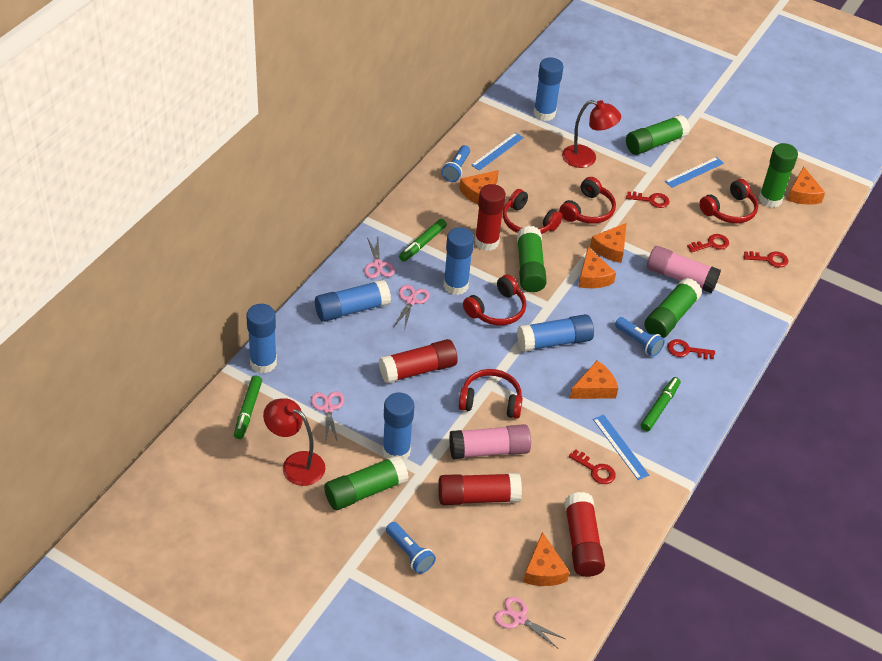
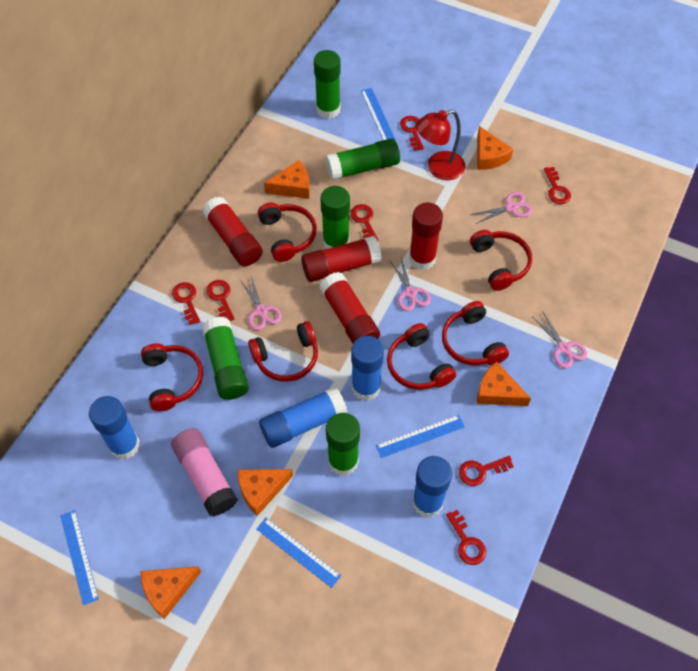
blue flashlight: [386,522,436,574] [441,145,470,182] [615,317,665,357] = 3 -> none = 0
blue glue stick: [246,304,277,373] [315,279,391,322] [382,393,414,461] [443,227,474,295] [517,314,594,352] [533,57,564,121] = 6 -> [89,396,140,460] [259,387,348,448] [351,336,384,401] [412,456,452,518] = 4
blue ruler: [471,132,524,171] [593,415,649,480] [665,157,724,188] = 3 -> [60,510,99,605] [256,518,341,588] [361,88,396,141] [376,415,465,458] = 4
green marker: [234,375,262,439] [399,219,447,262] [641,377,681,431] = 3 -> none = 0
orange cheese: [460,170,499,205] [523,532,570,586] [570,361,618,399] [578,247,616,288] [590,223,627,263] [787,166,825,205] = 6 -> [141,566,201,619] [238,469,293,516] [264,160,310,199] [476,361,531,406] [477,126,513,170] = 5
pink glue stick: [449,424,531,459] [647,246,721,293] = 2 -> [171,428,238,517] = 1
red headphones: [459,369,523,419] [463,274,526,325] [503,189,563,234] [559,177,616,224] [699,179,759,224] = 5 -> [141,344,203,411] [248,321,318,382] [258,203,317,262] [387,323,456,390] [442,301,509,365] [470,230,532,291] = 6
red key: [569,449,616,484] [626,191,670,208] [667,339,715,359] [687,234,729,253] [744,251,788,268] = 5 -> [172,282,200,325] [206,280,235,321] [350,204,378,241] [400,116,424,151] [446,510,486,565] [459,456,514,486] [544,167,571,204] = 7
red lamp: [263,398,325,486] [562,100,621,168] = 2 -> [416,110,465,180] = 1

